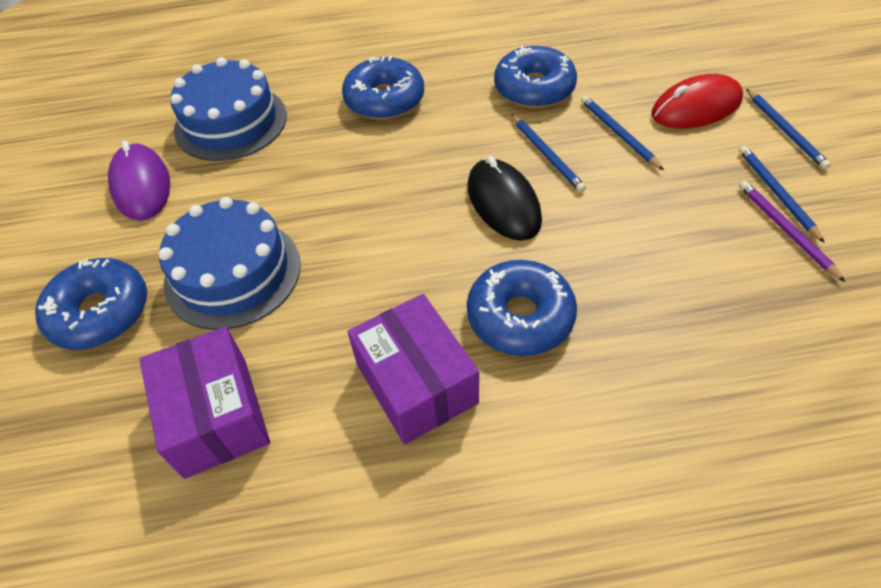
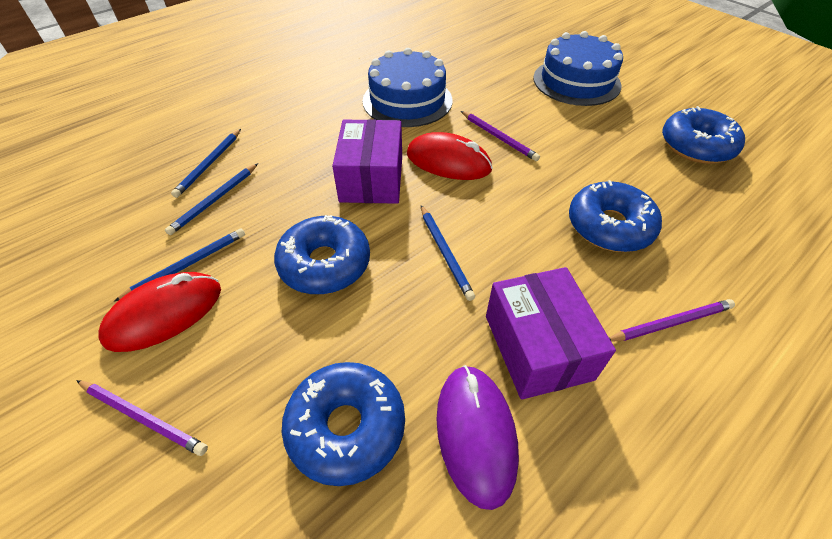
black mouse: [468,156,542,241] = 1 -> none = 0
purple pencil: [739,181,845,282] = 1 -> [76,380,208,456] [461,111,540,161] [609,299,735,342] = 3
red mouse: [651,74,743,128] = 1 -> [98,272,221,352] [407,132,493,180] = 2

